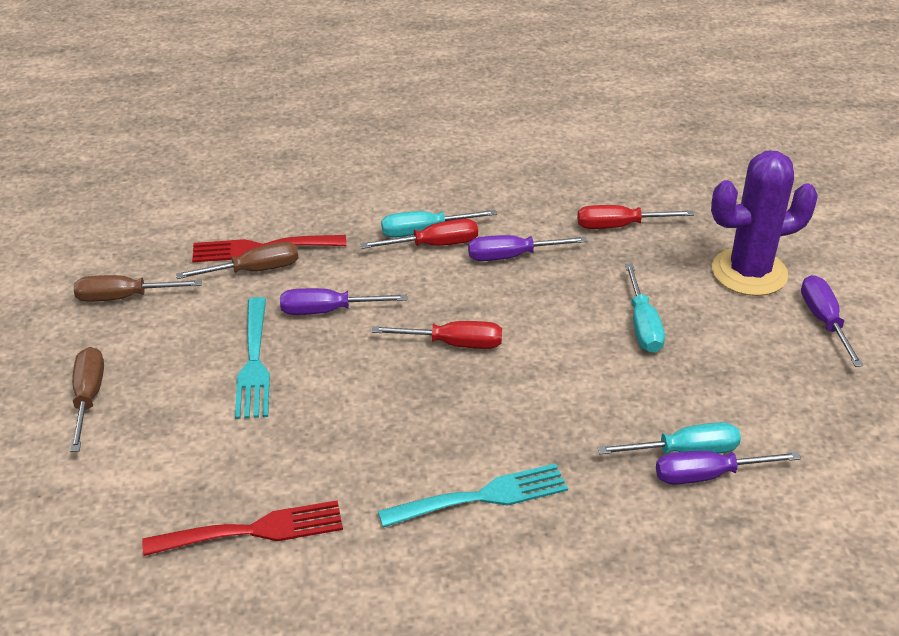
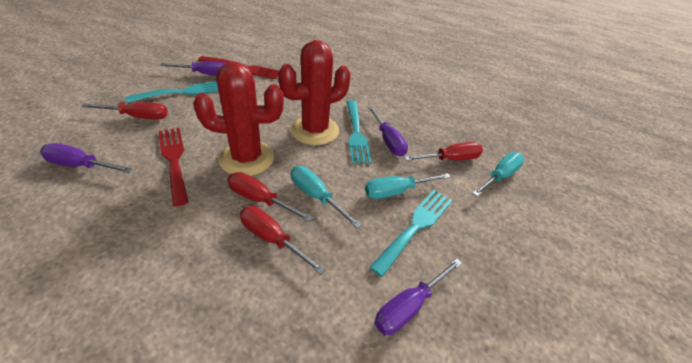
brown screwdriver: [70,347,104,452] [74,275,202,302] [176,242,298,279] = 3 -> none = 0
purple cactus: [711,151,818,296] = 1 -> none = 0
red cactus: none = 0 -> [193,61,284,176] [278,40,351,145] = 2
red screwdriver: [360,219,478,249] [372,321,502,349] [577,205,694,229] = 3 -> [81,102,168,120] [227,172,313,222] [240,206,326,274] [404,142,483,161] = 4
turquoise fork: [235,297,270,419] [378,463,568,528] = 2 -> [125,81,218,103] [346,100,372,164] [369,190,453,277] = 3

